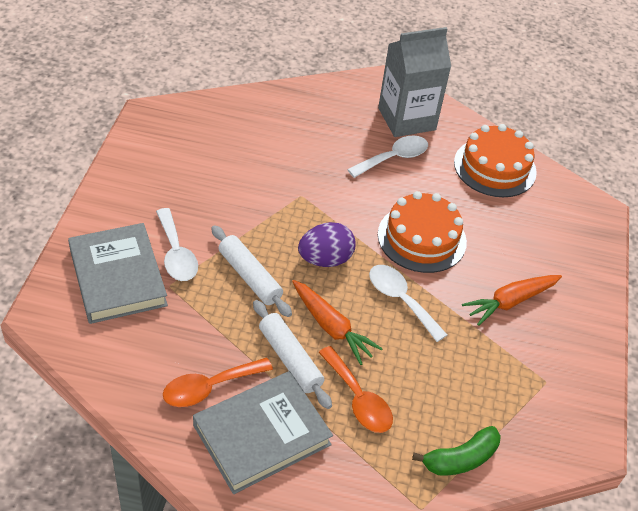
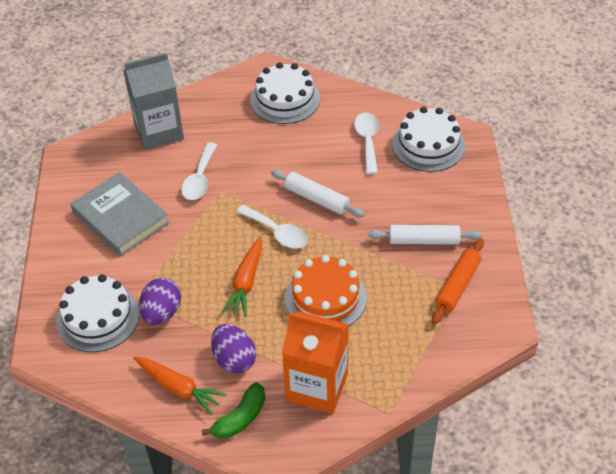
grey book: [68,223,168,324] [193,371,333,494] = 2 -> [70,172,169,256] = 1
orange cake: [378,191,467,273] [454,124,537,197] = 2 -> [285,255,367,326] = 1
orange carton: none = 0 -> [282,312,349,414] = 1
orange rolling pin: none = 0 -> [432,238,484,324] = 1
orange spoon: [163,358,273,407] [318,346,393,433] = 2 -> none = 0
purple egg: [298,222,356,267] = 1 -> [139,278,181,325] [211,324,256,374] = 2
white cake: none = 0 -> [56,274,139,352] [250,62,320,124] [392,107,465,172] = 3

